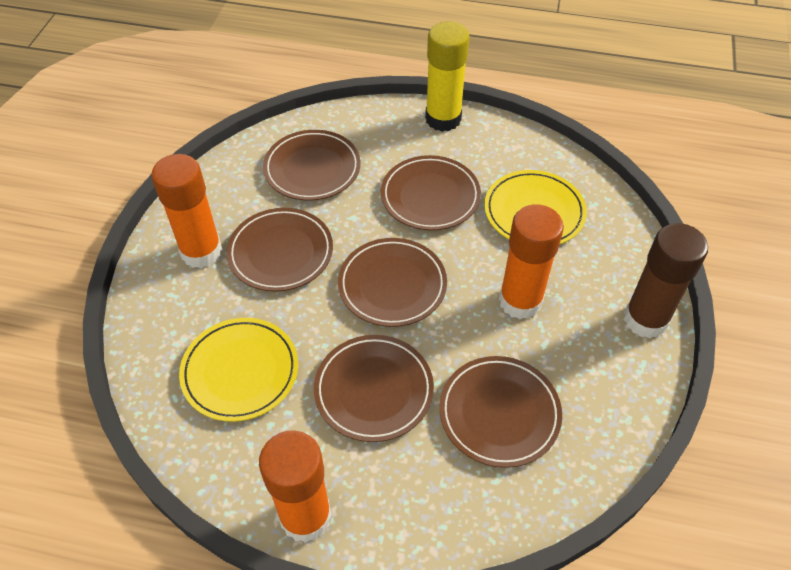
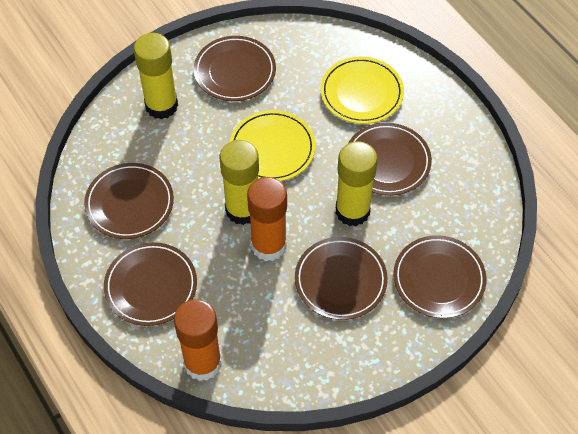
brown glue stick: [624,223,708,339] = 1 -> none = 0
orange glue stick: [151,154,222,268] [259,430,332,543] [499,204,564,319] = 3 -> [174,299,222,381] [247,177,287,261] = 2
yellow glue stick: [425,21,470,132] = 1 -> [134,33,178,119] [220,140,259,225] [336,141,378,226] = 3

